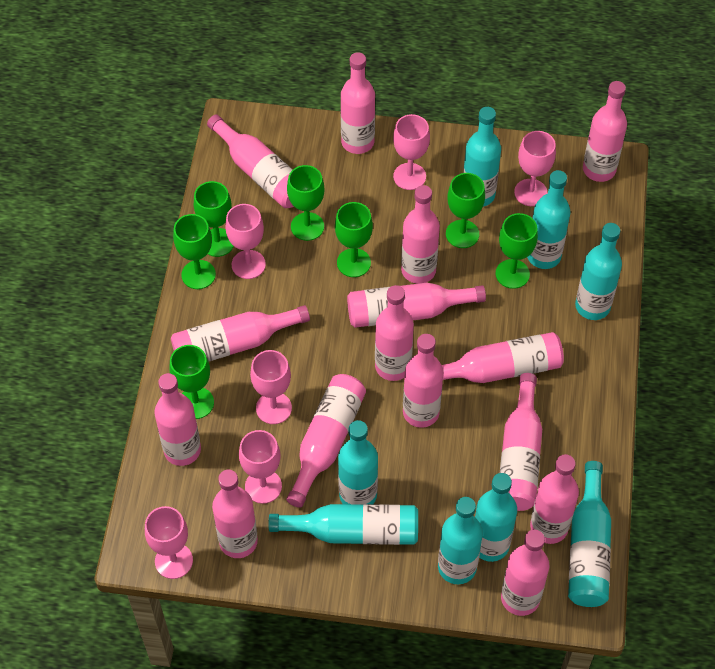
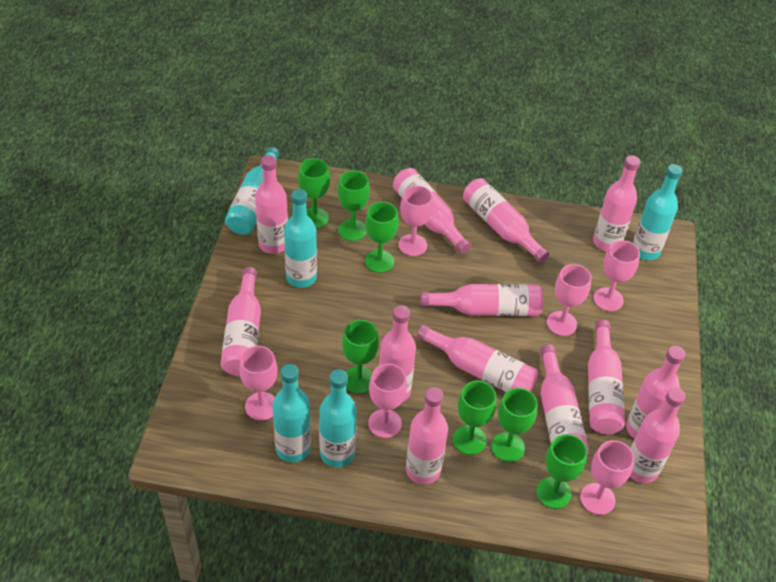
pink bottle: [155,373,201,466] [171,305,310,361] [207,114,294,208] [212,470,258,558] [286,374,366,508] [341,52,375,154] [347,283,486,328] [375,285,414,381] [401,185,440,284] [403,334,443,428] [442,332,564,383] [500,373,542,511] [501,530,549,616] [530,454,579,544] [583,81,627,182] = 15 -> [220,267,261,376] [255,155,288,254] [379,305,416,402] [393,168,471,254] [406,387,448,484] [417,325,538,392] [420,284,543,316] [463,178,549,263] [540,345,589,456] [588,320,625,434] [593,155,640,251] [626,346,685,439] [630,387,686,483] = 13
turquoise bottle: [269,504,418,545] [338,420,378,505] [438,497,483,584] [463,107,501,206] [475,473,517,562] [527,170,570,269] [568,461,611,607] [575,223,622,320] = 8 -> [225,147,279,235] [273,364,311,462] [284,189,317,288] [319,369,357,467] [633,164,683,260] = 5

